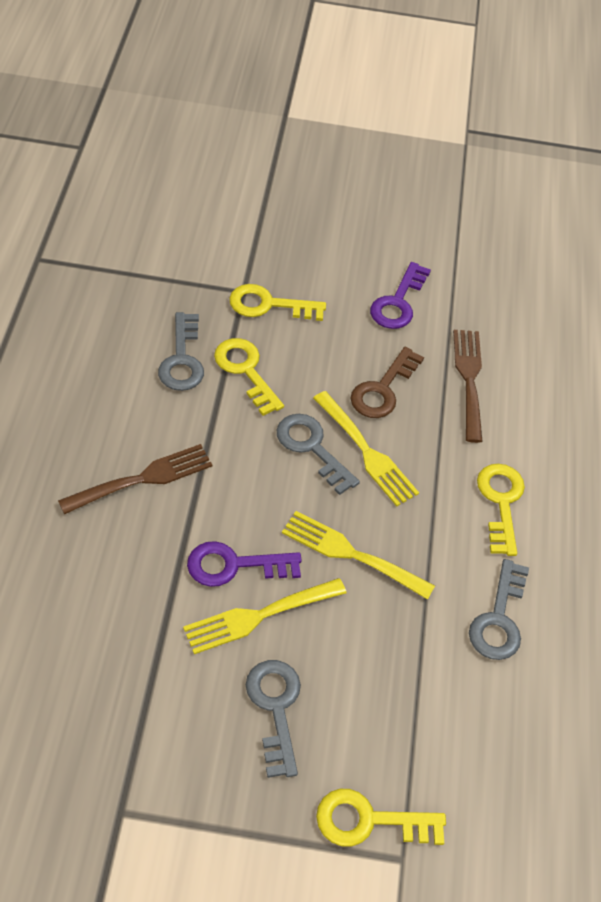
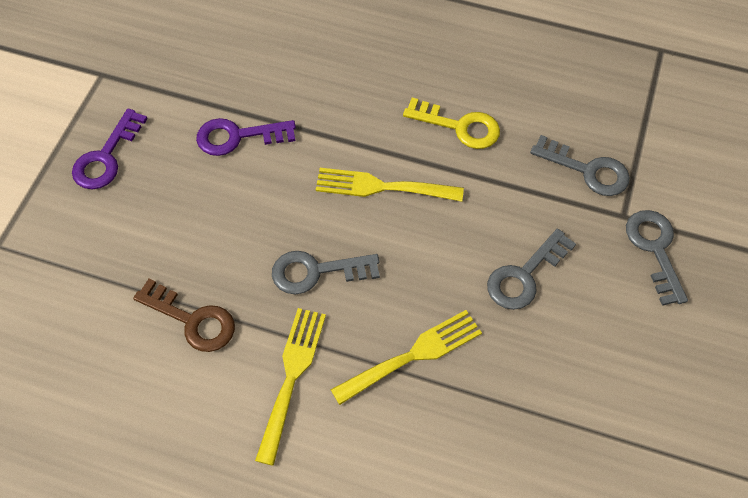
brown fork: [58,444,213,514] [453,330,483,443] = 2 -> none = 0
yellow key: [214,338,284,416] [229,284,326,321] [316,789,446,847] [477,464,525,556] = 4 -> [403,98,500,149] = 1

